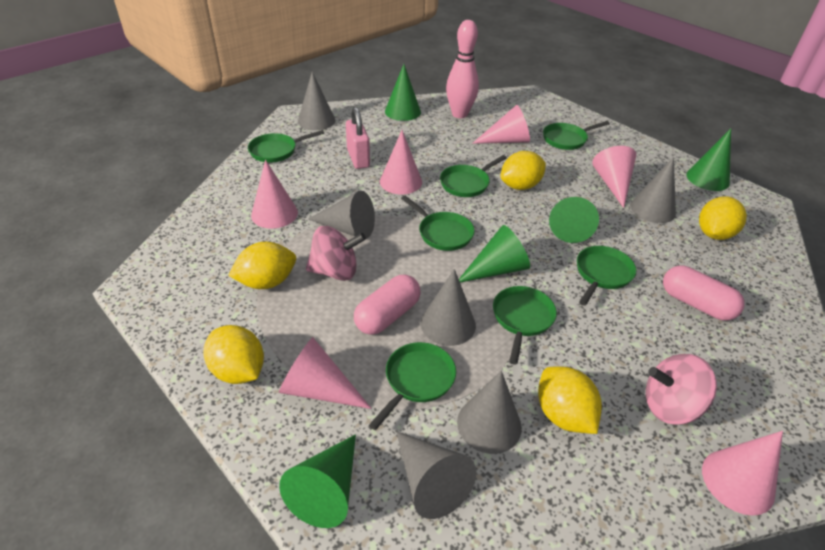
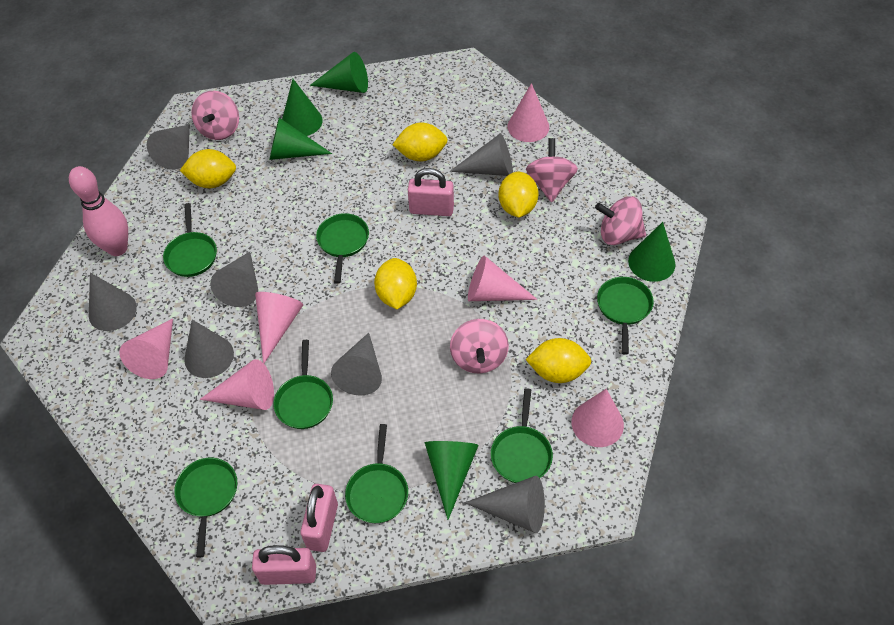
grey cone: [298,72,335,130] [308,191,375,239] [396,431,476,519] [421,269,476,346] [457,371,522,454] [630,157,676,223] = 6 -> [89,273,137,331] [147,124,190,170] [184,320,234,378] [210,252,258,307] [331,333,382,396] [450,134,513,176] [464,476,545,533] = 7
pink capsule: [354,275,421,335] [663,266,745,321] = 2 -> none = 0
pink padlock: [346,107,370,169] = 1 -> [252,545,316,585] [300,484,338,552] [408,168,454,216] = 3
pink spinning top: [306,226,366,281] [646,354,717,425] = 2 -> [191,91,239,140] [450,319,509,373] [526,138,578,202] [595,196,646,245] = 4

